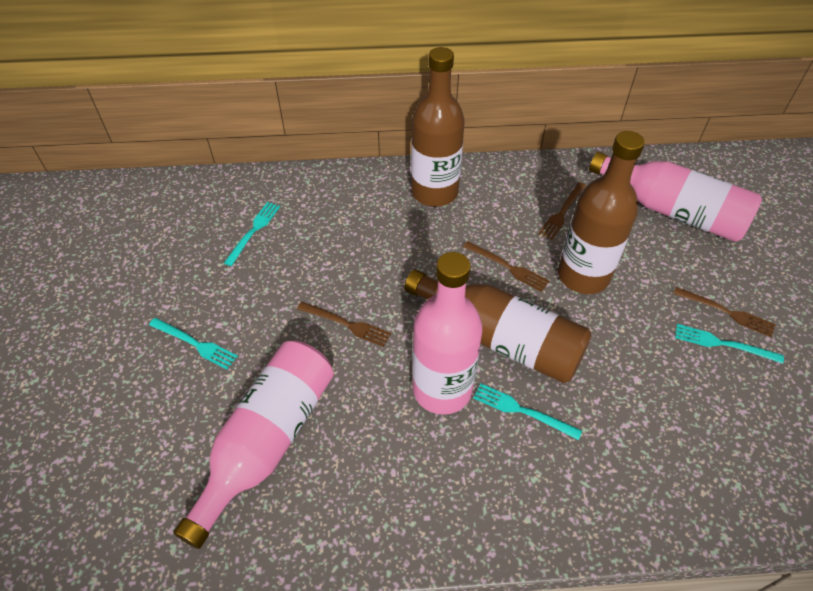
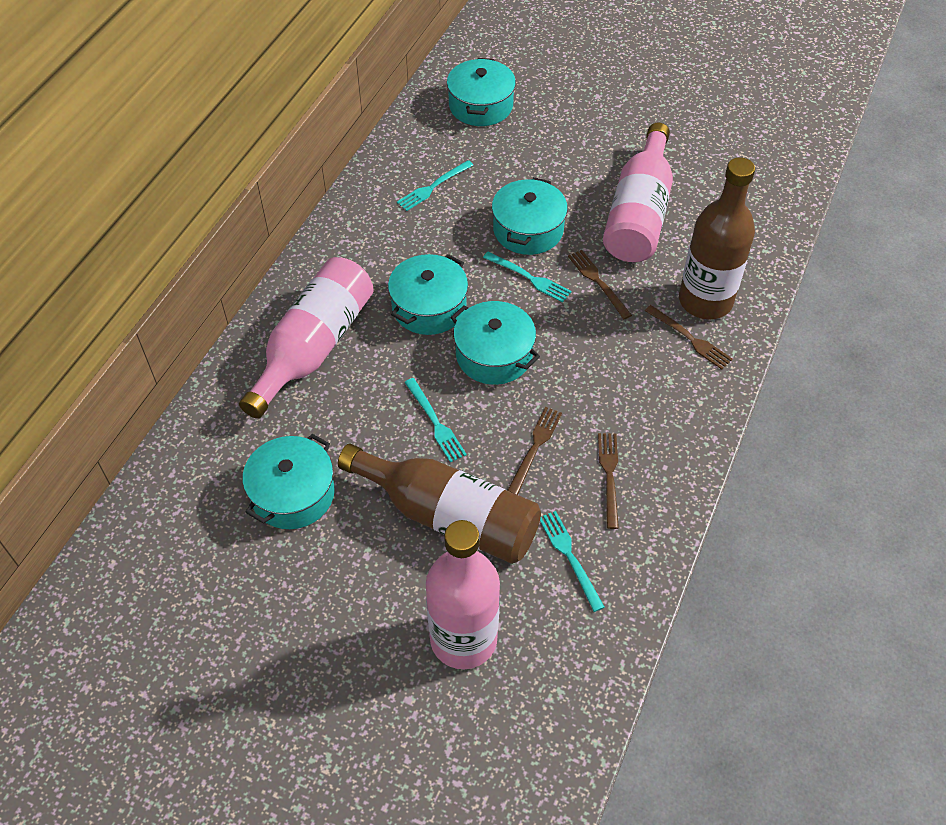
brown bottle: [405,270,592,383] [411,47,465,207] [558,131,645,294] = 3 -> [338,444,541,564] [679,157,755,320] = 2
turquoise pot: none = 0 -> [242,434,335,529] [388,254,468,335] [447,58,516,126] [450,301,540,385] [492,177,568,255] = 5

